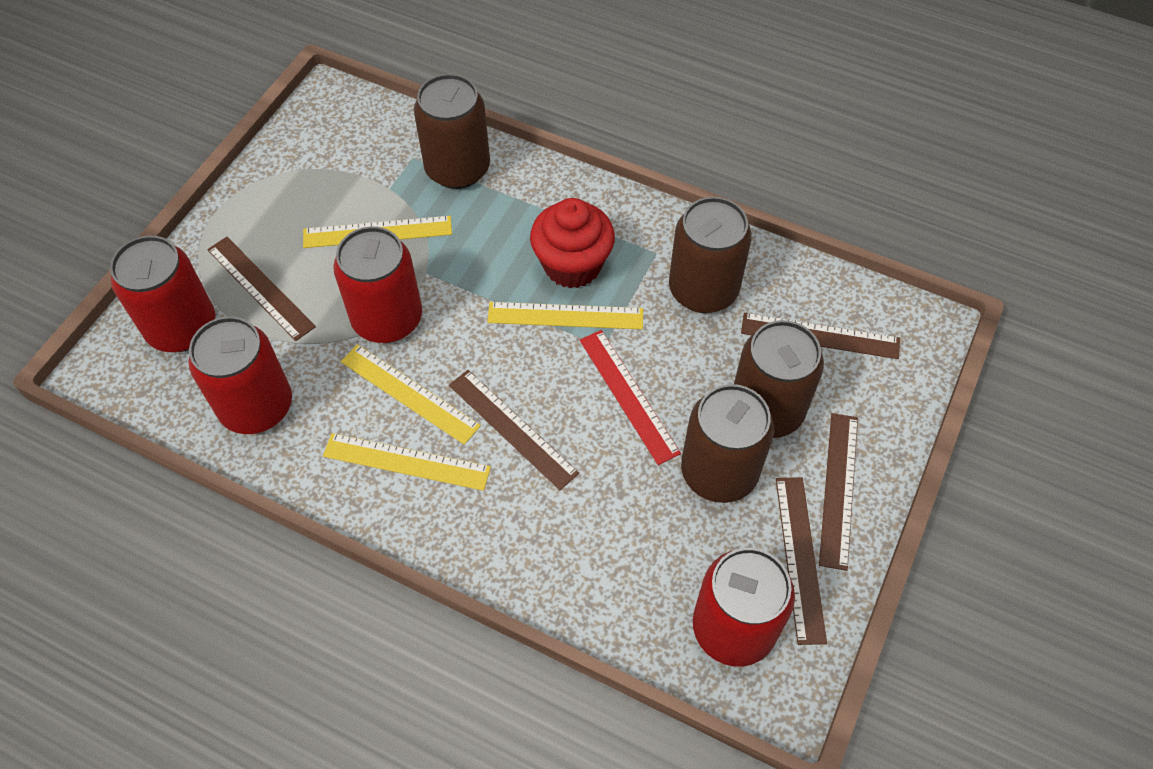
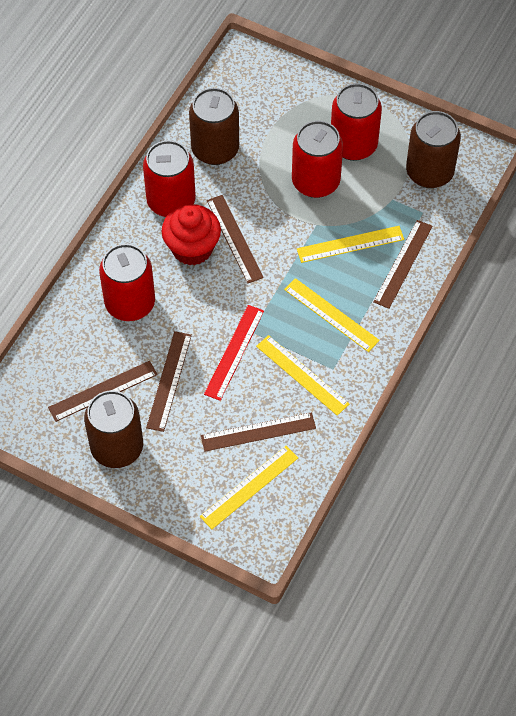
brown can: [414,74,490,189] [669,197,752,313] [681,384,774,503] [734,320,824,438] = 4 -> [84,390,143,468] [189,88,239,165] [406,111,461,188] = 3

